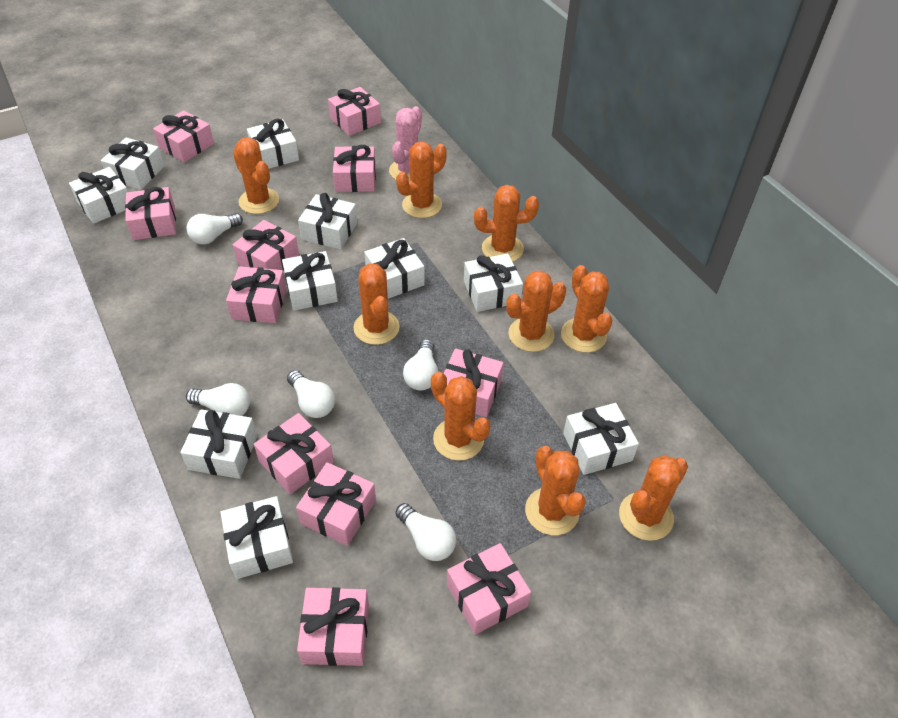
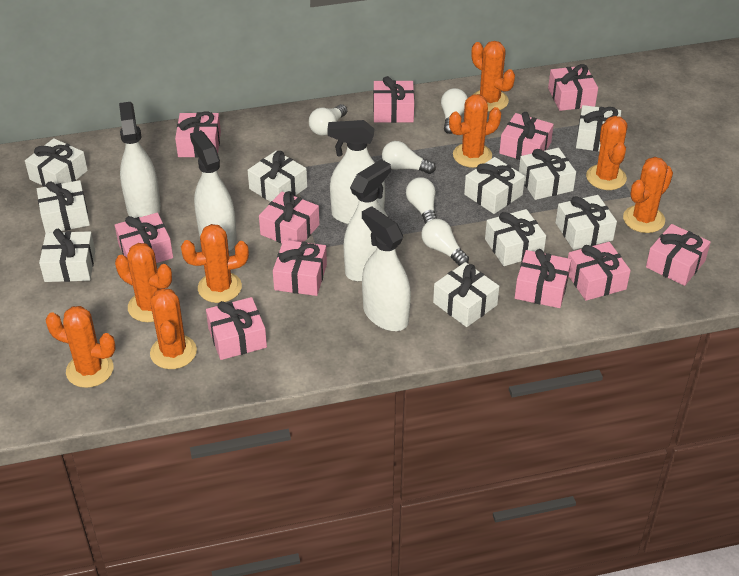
orange cactus: [233,137,279,214] [353,263,399,345] [396,141,447,218] [431,372,491,461] [474,185,539,262] [506,270,566,352] [525,446,586,535] [561,265,613,353] [619,455,688,541] = 9 -> [45,306,116,388] [115,243,172,322] [150,288,197,369] [181,224,249,303] [449,94,501,168] [472,41,515,112] [586,116,627,190] [623,157,673,233] = 8
pink cactus: [389,106,422,181] = 1 -> none = 0
white spray bottle: none = 0 -> [119,102,161,218] [190,130,237,251] [327,120,385,224] [343,159,391,281] [362,206,411,331] = 5

